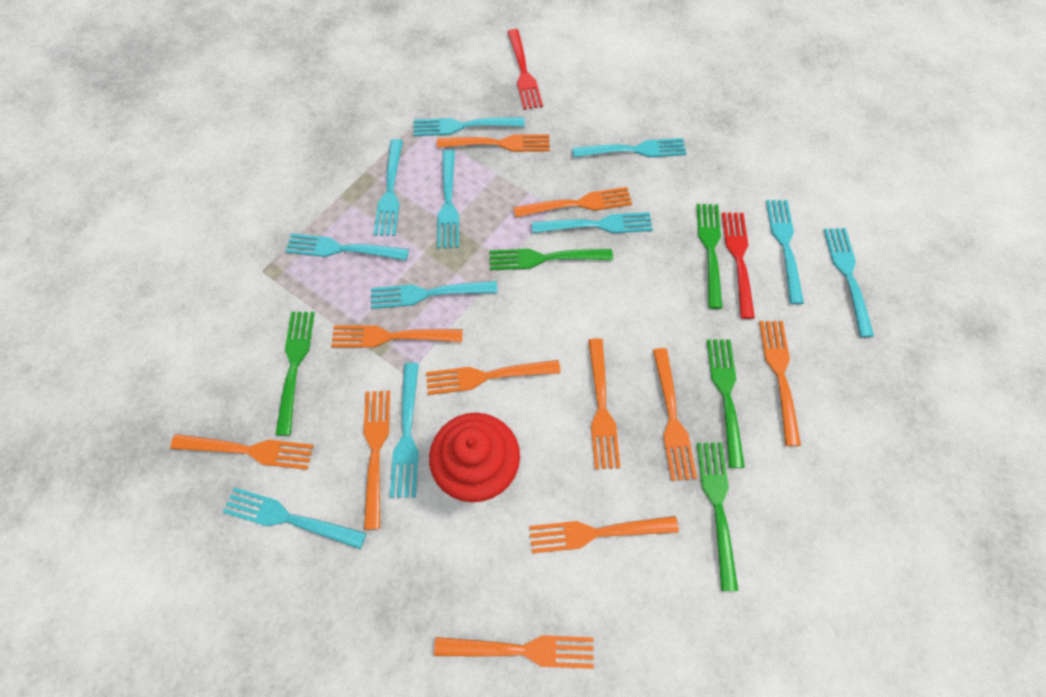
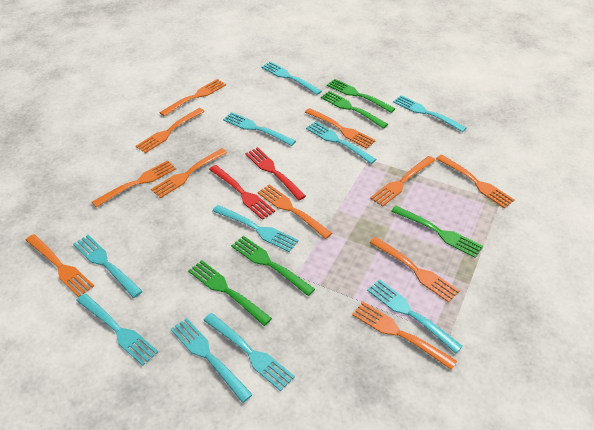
red cupcake: [429,413,520,502] = 1 -> none = 0
turquoise fork: [223,487,366,549] [285,233,409,260] [371,281,498,309] [374,139,403,236] [390,363,419,498] [414,117,525,136] [437,150,459,248] [532,212,653,233] [572,138,687,157] [766,200,804,304] [824,228,874,337] = 11 -> [73,235,142,298] [76,293,158,366] [171,318,253,403] [203,313,295,391] [212,205,299,252] [223,112,296,146] [261,61,322,95] [306,121,377,164] [367,279,463,354] [393,95,467,132] = 10

